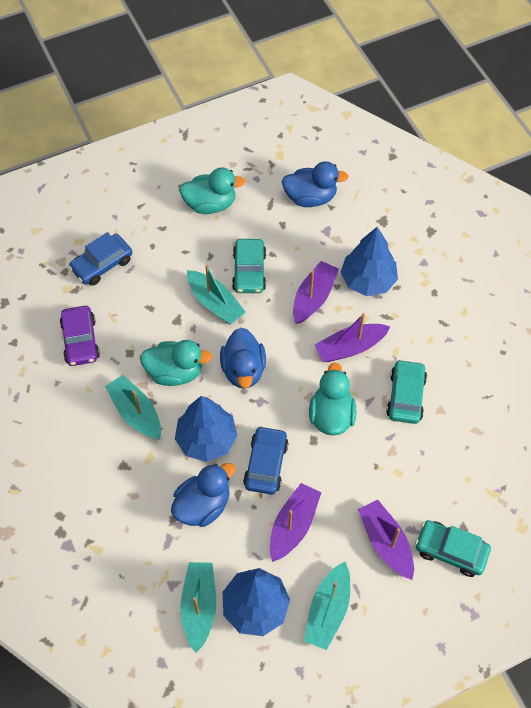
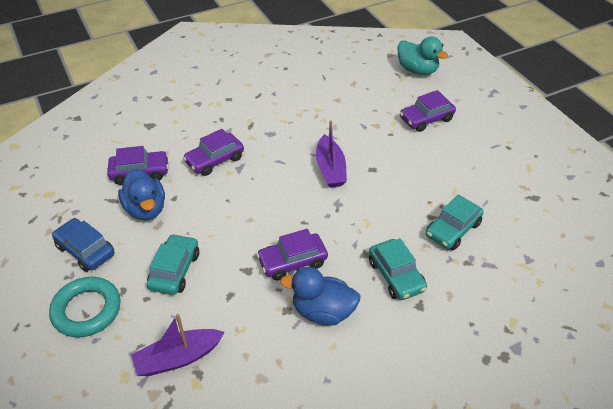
blue car: [69,232,132,286] [243,426,289,495] = 2 -> [52,218,114,272] = 1
blue duck: [171,463,236,527] [220,328,266,389] [282,161,349,207] = 3 -> [118,169,165,221] [280,267,360,326] = 2
blue tree: [175,396,238,462] [223,568,290,636] [340,227,398,296] = 3 -> none = 0
purple boat: [270,483,321,562] [293,261,339,324] [315,313,390,362] [358,499,414,580] = 4 -> [131,314,225,376] [316,120,347,187] = 2
purple car: [60,306,100,366] = 1 -> [108,146,169,185] [183,129,244,176] [256,229,328,281] [400,90,456,132] = 4
turquoise boat: [105,375,161,439] [180,562,216,653] [187,265,246,325] [304,562,350,650] = 4 -> none = 0
turquoise duck: [140,340,212,386] [179,167,245,214] [309,363,357,435] = 3 -> [397,36,448,75] = 1
turquoise ring: none = 0 -> [49,277,121,338] = 1

